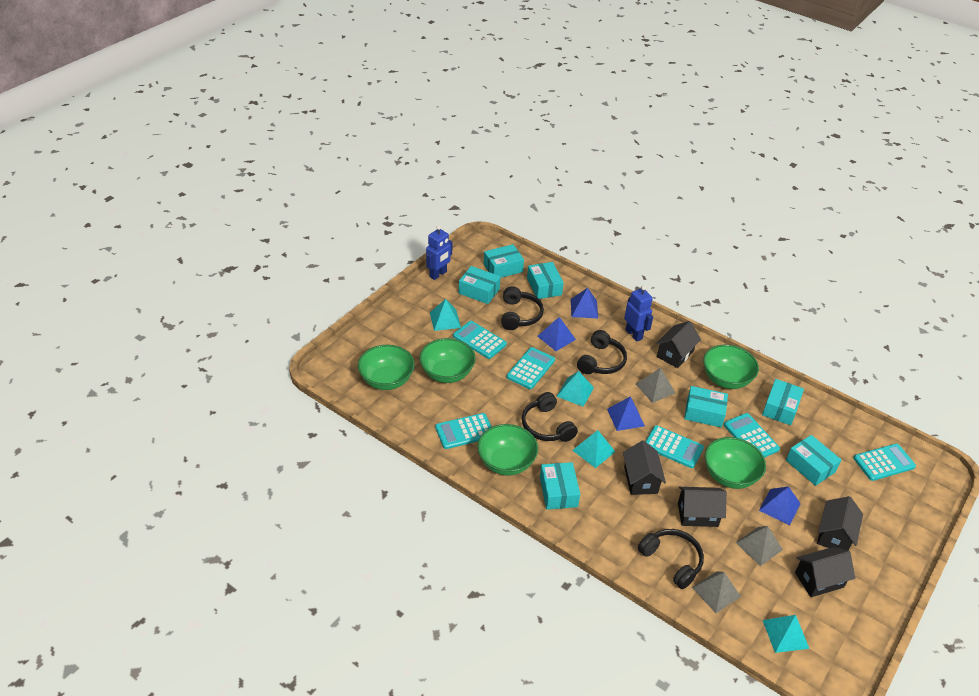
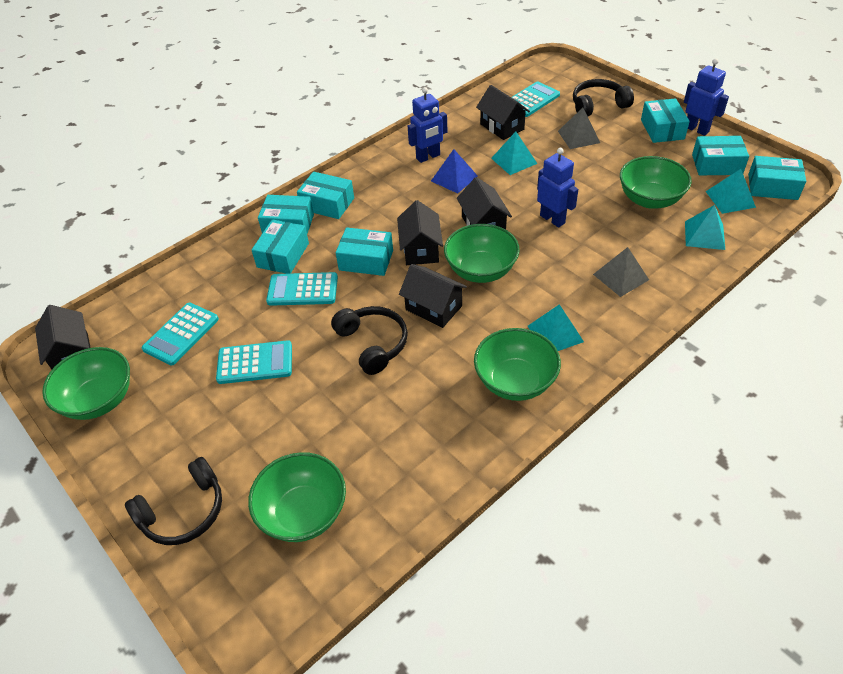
black headphones: [501,286,544,330] [522,392,578,442] [577,330,627,374] [638,529,704,589] = 4 -> [125,457,222,545] [331,306,408,375] [573,79,634,116] = 3
blue pyramid: [537,317,576,351] [571,288,598,318] [607,396,645,431] [759,486,801,526] = 4 -> [431,149,478,194] = 1
blue robot: [426,225,453,280] [624,285,653,341] = 2 -> [408,87,447,163] [537,148,578,228] [684,58,729,136] = 3
grey pyramid: [636,367,675,403] [692,571,741,613] [736,526,783,566] = 3 -> [558,108,600,149] [593,247,649,297] = 2
turquoise calculator: [435,413,492,449] [453,321,507,359] [507,347,555,389] [645,425,704,468] [724,413,780,458] [854,444,916,481] = 6 -> [142,303,219,366] [216,340,292,384] [266,272,338,306] [511,81,560,117] = 4

